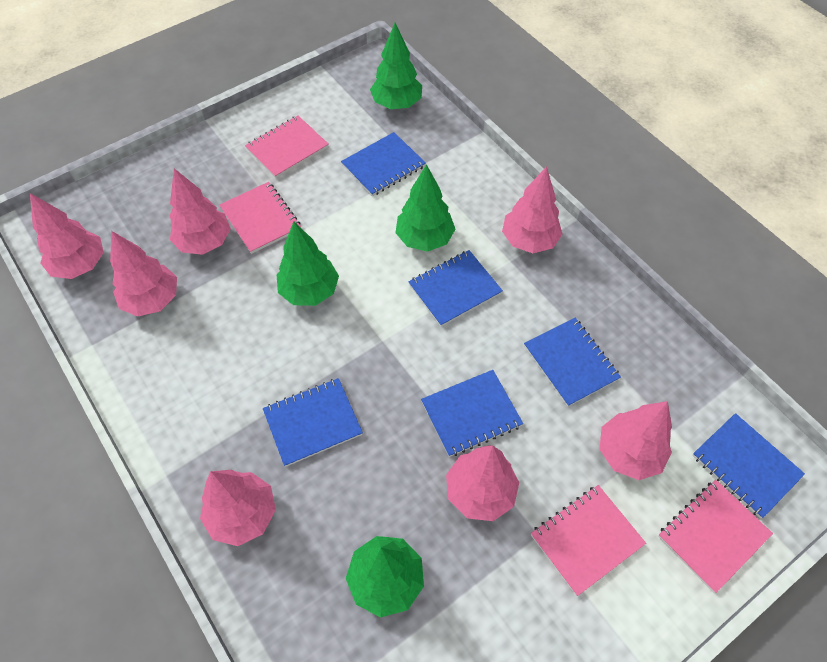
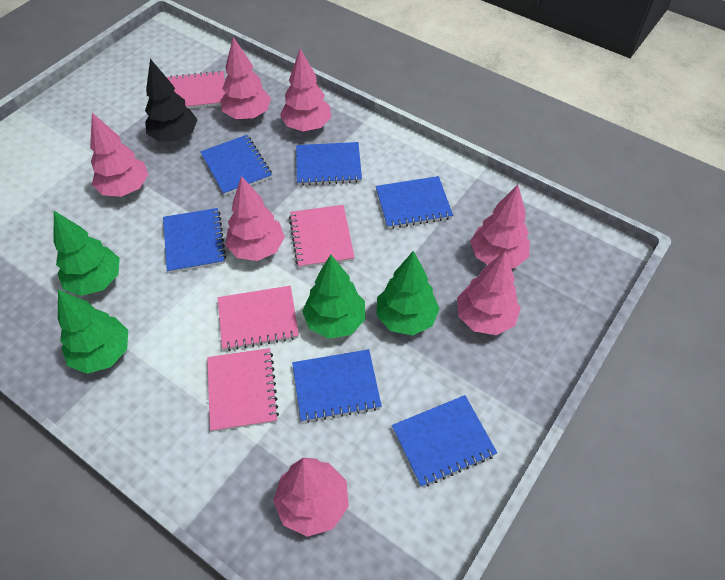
black tree: none = 0 -> [145,59,198,142] = 1

